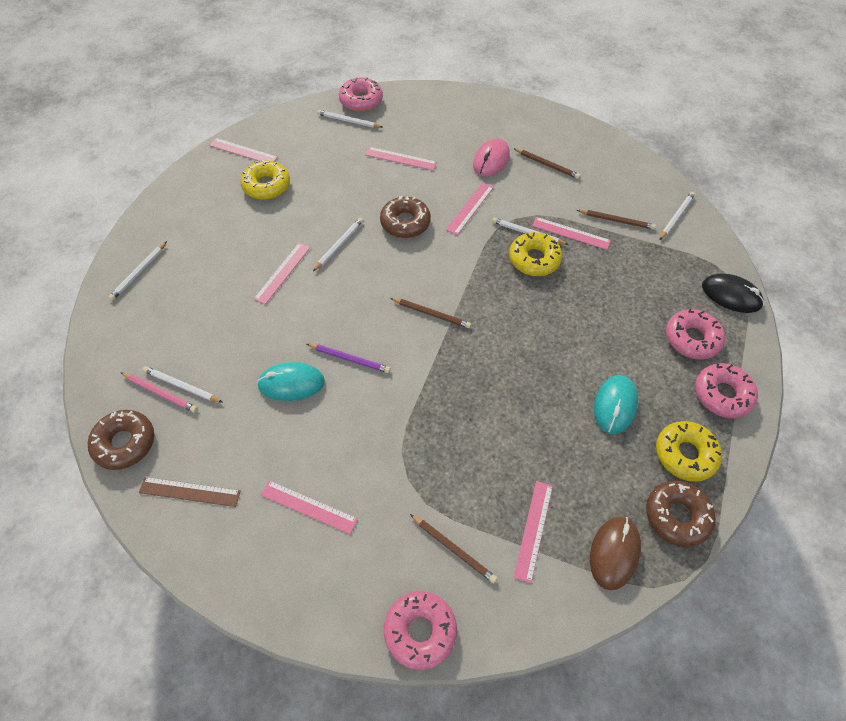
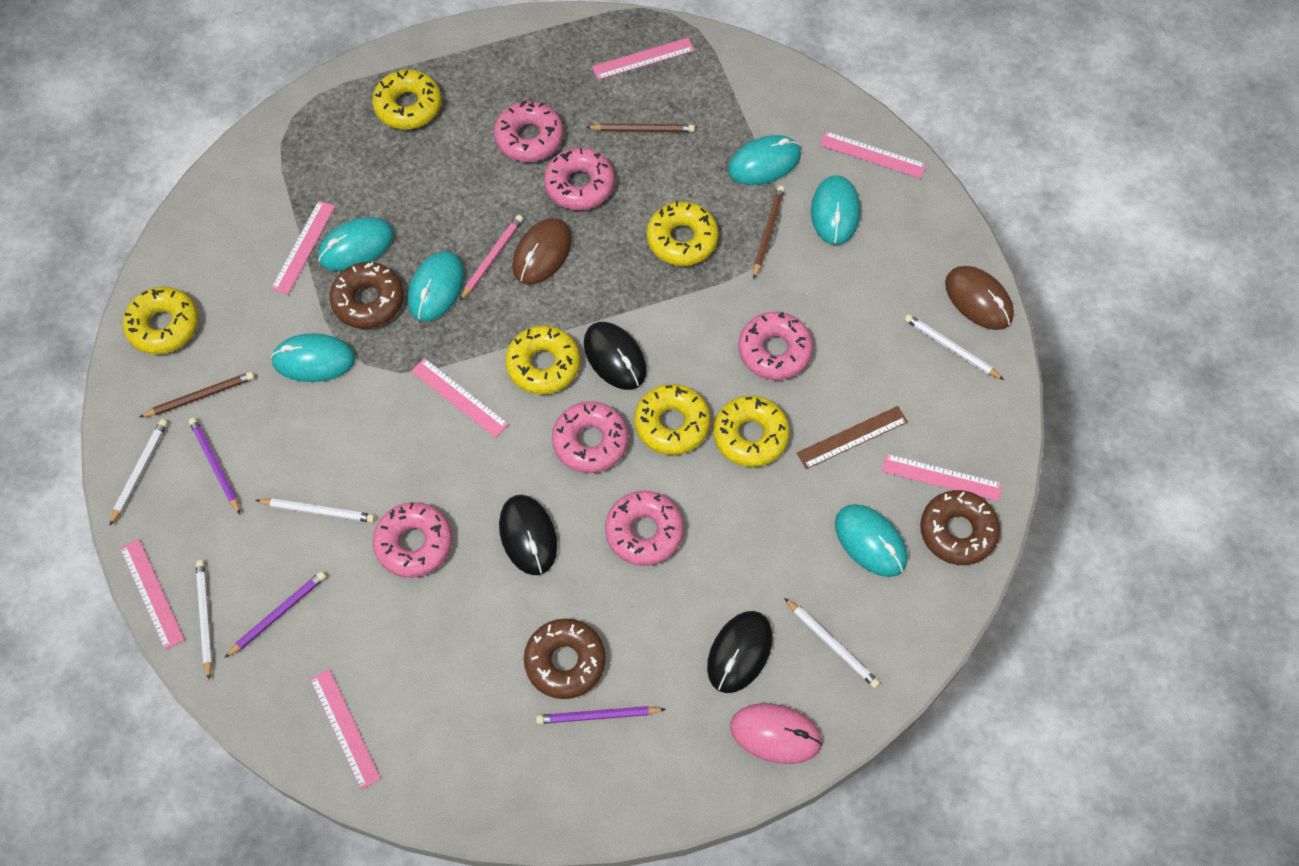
black mouse: [702,274,764,313] = 1 -> [499,495,557,575] [584,322,647,390] [707,611,772,693] = 3
brown mouse: [590,517,641,590] = 1 -> [512,218,572,285] [945,266,1014,330] = 2
brown pencil: [390,298,471,328] [410,514,497,583] [513,148,580,179] [577,210,656,230] = 4 -> [140,372,254,417] [586,123,695,132] [753,186,785,279] = 3
pink donut: [339,77,383,112] [384,591,457,670] [666,309,725,360] [695,363,758,418] = 4 -> [373,502,452,578] [494,101,564,162] [544,148,615,210] [552,401,629,473] [605,491,684,566] [739,312,813,380] = 6
purple pencil: [307,344,391,373] = 1 -> [189,417,241,515] [225,571,326,658] [536,706,666,724] = 3
turquoise mouse: [257,362,325,401] [594,375,638,434] = 2 -> [271,333,355,382] [318,217,394,271] [408,251,465,322] [728,135,801,185] [811,175,860,245] [835,504,908,577] = 6
white pencil: [108,241,167,301] [143,366,223,403] [313,218,363,271] [317,110,383,128] [492,218,569,245] [660,192,695,240] = 6 -> [110,419,168,525] [196,560,212,679] [255,498,375,523] [784,598,880,688] [905,314,1004,380] = 5
yellow donut: [240,160,290,200] [509,232,562,276] [656,421,722,482] = 3 -> [123,287,198,354] [372,69,441,130] [505,325,580,395] [634,384,710,455] [647,201,719,266] [713,395,790,467] = 6

